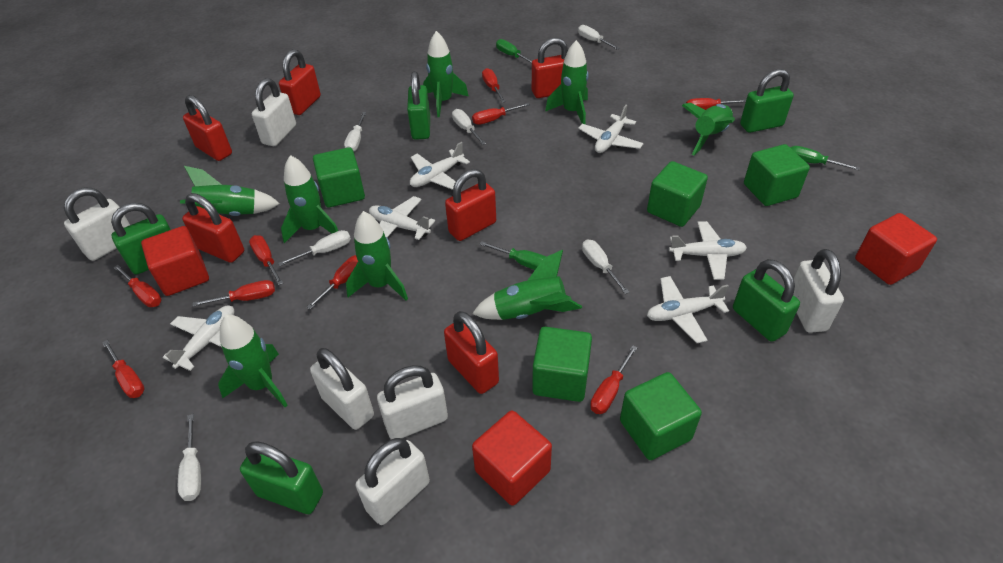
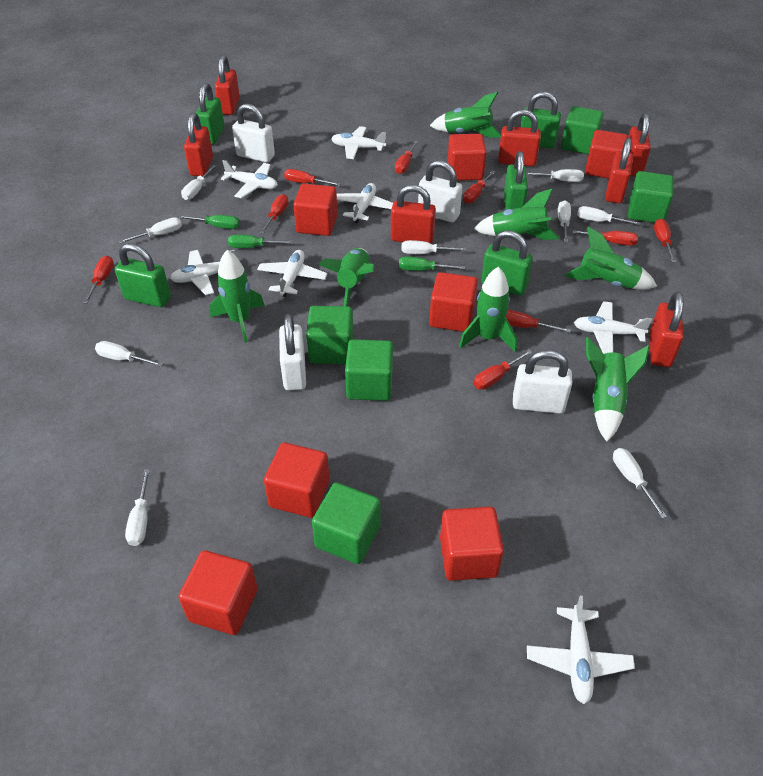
green rocket: [180,166,280,216] [218,314,288,407] [281,155,338,243] [346,211,408,300] [423,31,468,117] [472,250,582,320] [545,40,589,125] [682,103,735,155] = 8 -> [210,250,265,343] [318,248,375,306] [430,92,501,138] [459,267,517,352] [474,188,559,240] [564,227,657,289] [586,337,649,442] = 7
red cube: [141,226,209,296] [472,411,552,506] [855,213,937,285] = 3 -> [178,550,258,635] [264,442,330,518] [293,184,338,236] [429,272,478,332] [440,507,504,581] [447,134,487,181] [585,130,628,179] = 7
red padlock: [182,193,244,263] [183,95,232,161] [279,49,321,115] [444,311,499,394] [445,169,496,241] [532,38,568,98] = 6 -> [184,112,213,176] [215,55,240,115] [391,185,436,244] [498,109,541,166] [605,138,633,203] [628,113,651,177] [649,292,684,367] = 7
white padlock: [64,188,130,261] [252,78,296,146] [310,348,374,430] [356,438,430,525] [377,365,448,439] [793,249,844,333] = 6 -> [232,104,275,162] [279,314,306,390] [418,160,462,222] [513,350,572,414] = 4
white plane: [162,305,235,371] [369,196,435,240] [410,142,470,190] [578,105,644,153] [647,276,729,343] [669,221,747,280] = 6 -> [170,250,235,295] [221,160,278,198] [257,250,328,297] [331,126,386,159] [336,183,393,223] [527,595,635,704] [574,301,652,354] = 7
white screwdriver: [178,414,201,501] [278,230,351,266] [344,112,366,152] [452,109,486,145] [578,25,620,50] [582,239,630,294] = 6 -> [95,341,163,367] [119,217,182,243] [125,469,150,546] [181,165,216,200] [401,240,466,254] [526,169,584,182] [558,200,571,242] [577,206,641,225] [613,448,667,518] = 9

